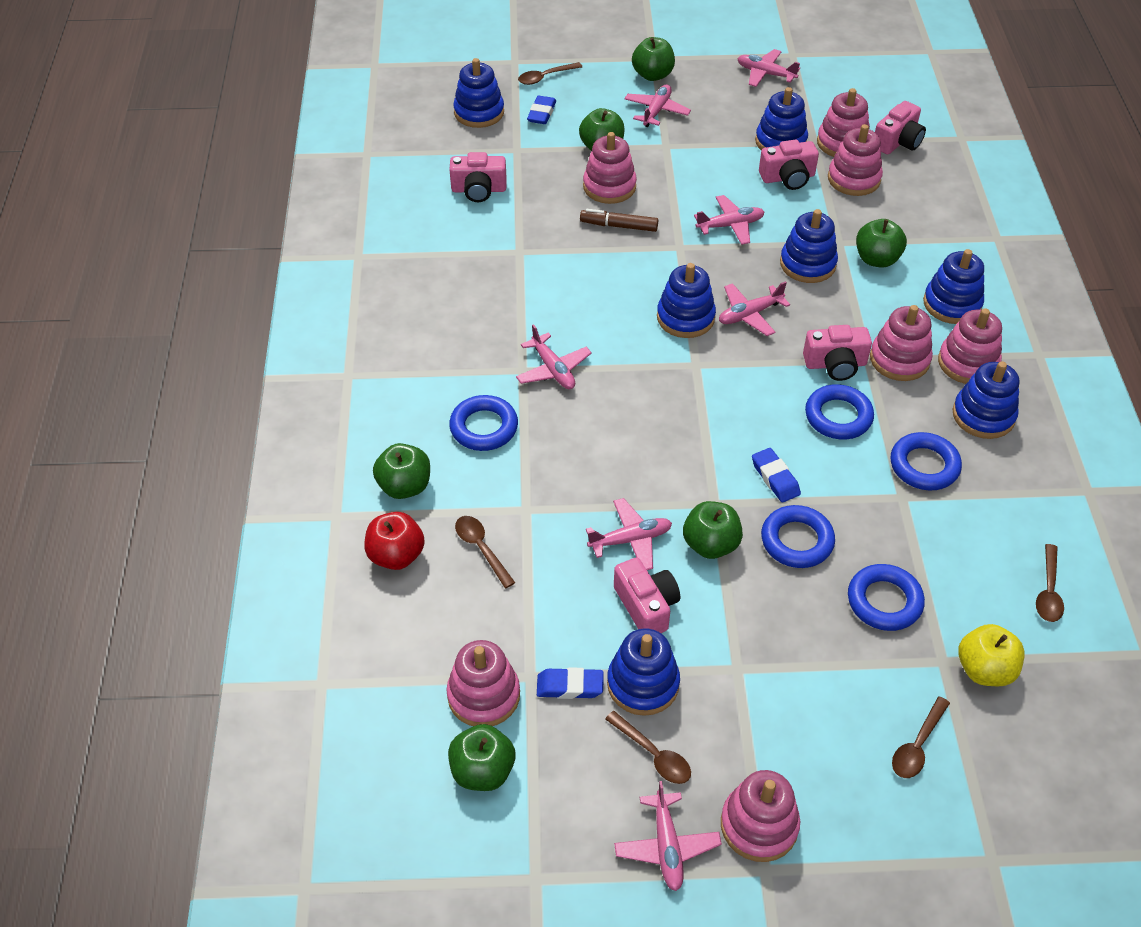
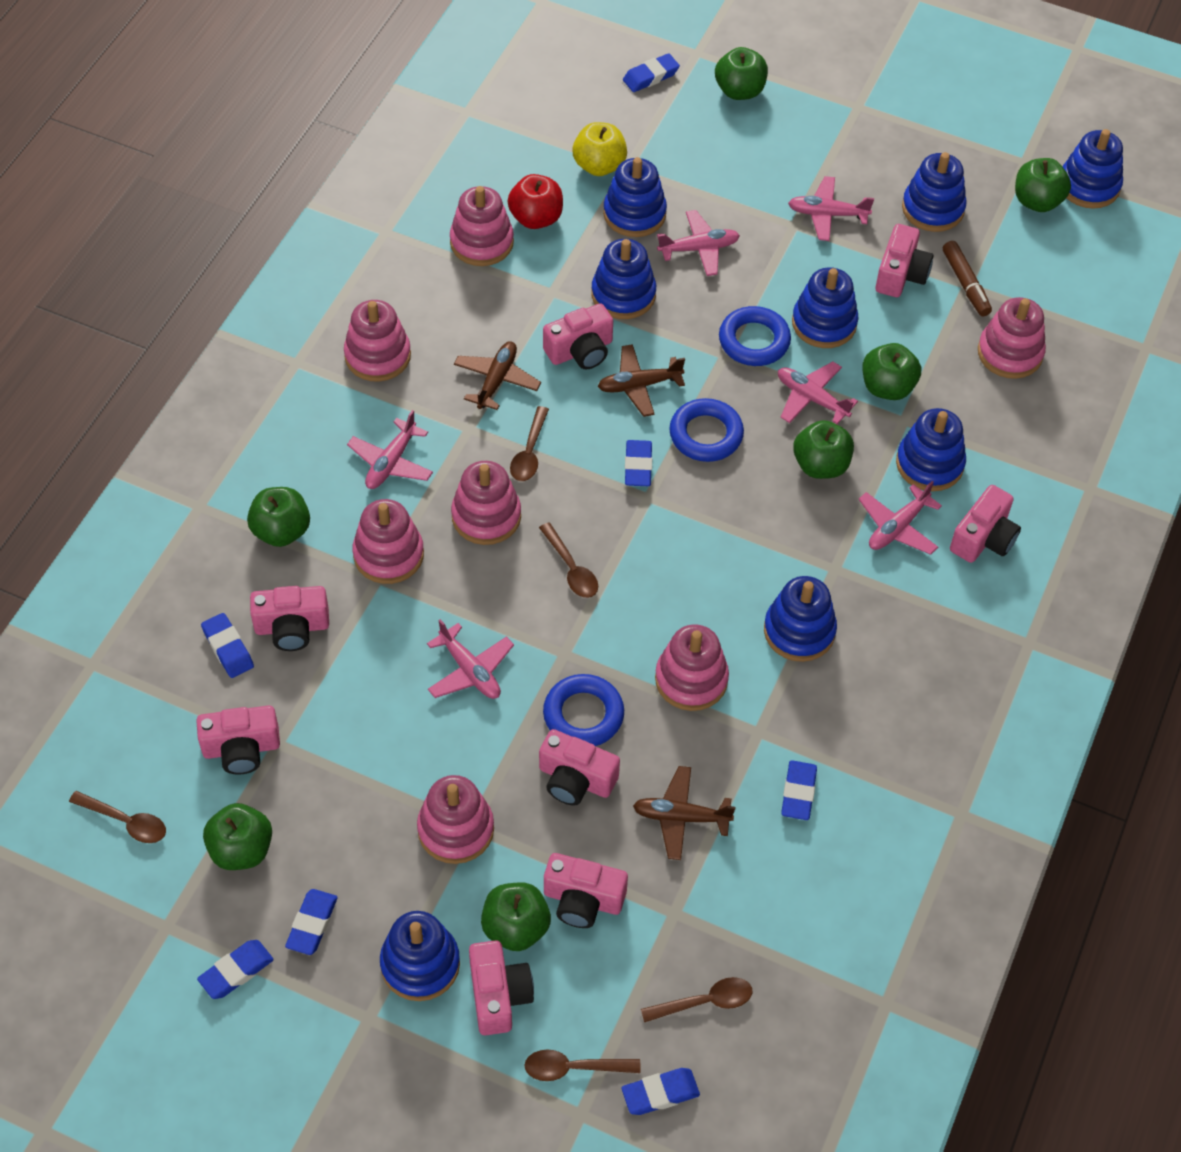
blue eraser: [527,96,556,124] [537,667,604,699] [752,448,801,502] = 3 -> [197,940,274,999] [201,613,254,678] [285,889,338,955] [622,1068,700,1115] [623,53,680,92] [625,440,652,486] [781,760,817,820] = 7
blue ring: [449,395,518,451] [761,505,835,568] [805,384,874,440] [848,564,925,631] [891,432,962,490] = 5 -> [543,674,624,746] [669,398,744,462] [719,306,791,366] = 3
blue stacking toy: [453,58,504,128] [607,628,680,716] [657,263,716,338] [755,87,808,150] [780,209,838,283] [923,249,984,324] [953,361,1019,439] = 7 -> [380,911,460,1001] [592,239,656,319] [603,157,667,237] [764,576,837,662] [792,267,858,348] [896,408,966,491] [902,152,967,232] [1063,129,1123,209] = 8
brown plane: none = 0 -> [454,341,541,410] [598,344,685,417] [633,766,736,860] = 3
green apple: [373,443,430,499] [448,724,515,791] [579,108,625,151] [632,37,675,81] [683,501,743,559] [856,219,907,268] = 6 -> [203,803,272,870] [247,487,310,547] [481,882,551,951] [715,47,768,100] [793,420,854,479] [862,343,921,400] [1015,158,1071,212] = 7
pink camera: [450,152,507,202] [614,558,680,633] [759,140,819,190] [803,325,872,381] [875,101,926,154] = 5 -> [196,705,280,775] [250,586,329,651] [469,940,534,1036] [539,729,620,806] [543,303,613,370] [544,853,628,928] [875,224,933,297] [950,485,1021,563] = 8
pink plane: [516,324,592,389] [586,498,672,570] [614,781,722,891] [624,84,691,127] [694,195,765,245] [719,281,790,336] [737,49,800,87] = 7 -> [347,410,433,489] [427,619,514,699] [657,210,740,276] [778,361,858,424] [788,176,874,241] [858,481,942,555] = 6

